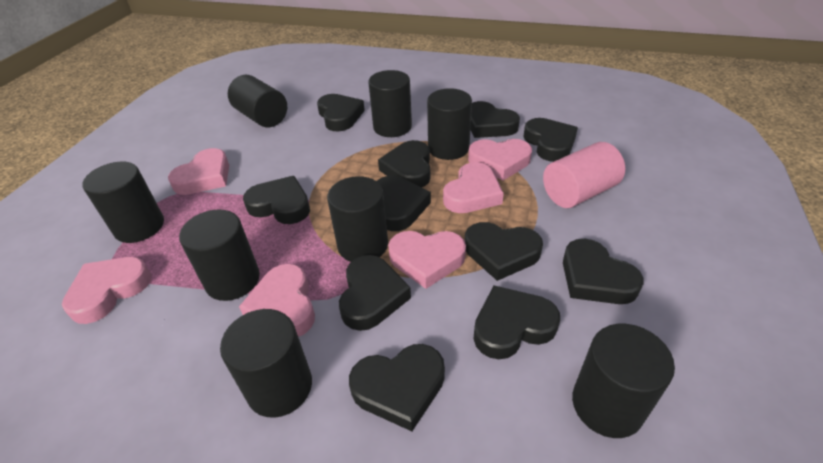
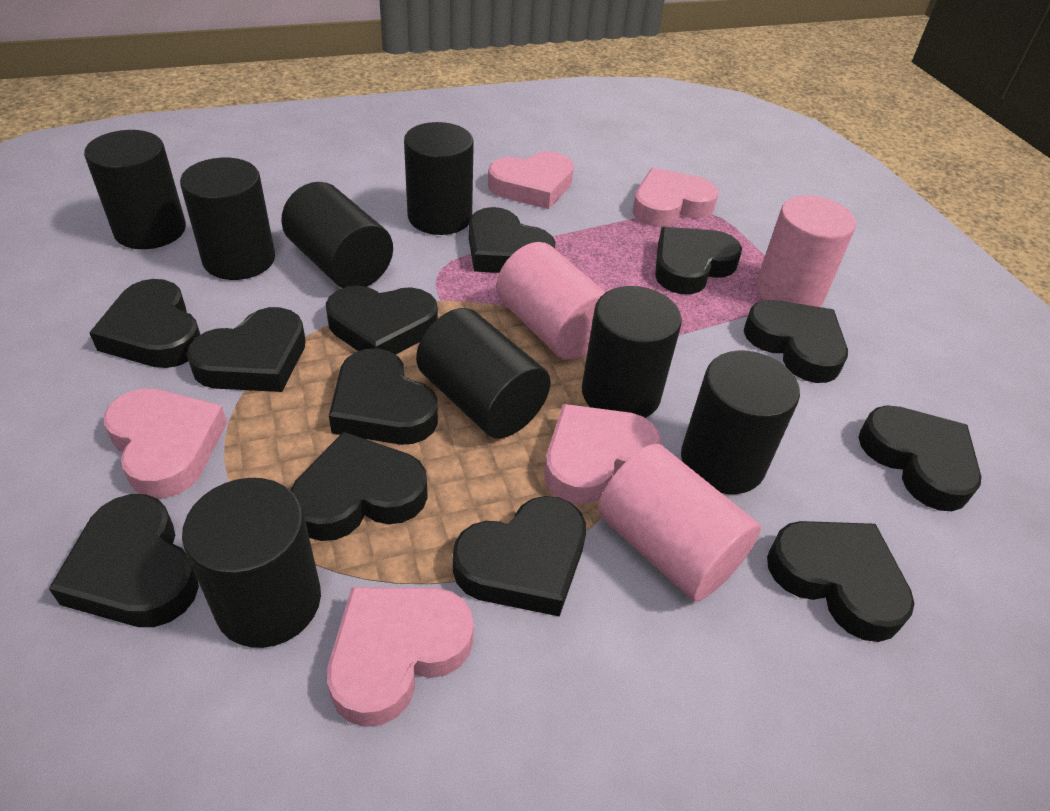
black heart: [243,176,310,224] [317,94,365,131] [339,255,411,331] [349,344,445,431] [377,176,431,231] [378,140,430,187] [465,222,543,281] [470,101,520,138] [473,285,560,359] [523,118,578,162] [563,239,644,304] = 11 -> [49,494,199,627] [89,279,200,368] [186,307,306,392] [290,432,428,541] [326,285,438,355] [329,348,438,445] [453,496,586,617] [469,207,555,273] [655,227,742,294] [744,300,848,383] [767,521,914,642] [858,405,981,511] = 12
pink cylinder: [543,142,625,208] = 1 -> [496,242,606,360] [598,444,761,601] [756,195,856,307] = 3
pink heart: [62,257,151,324] [168,148,229,195] [239,264,315,337] [388,231,466,289] [443,162,504,213] [468,139,532,181] = 6 -> [104,388,227,498] [327,587,474,727] [488,152,574,209] [544,404,661,504] [632,168,718,227] = 5

